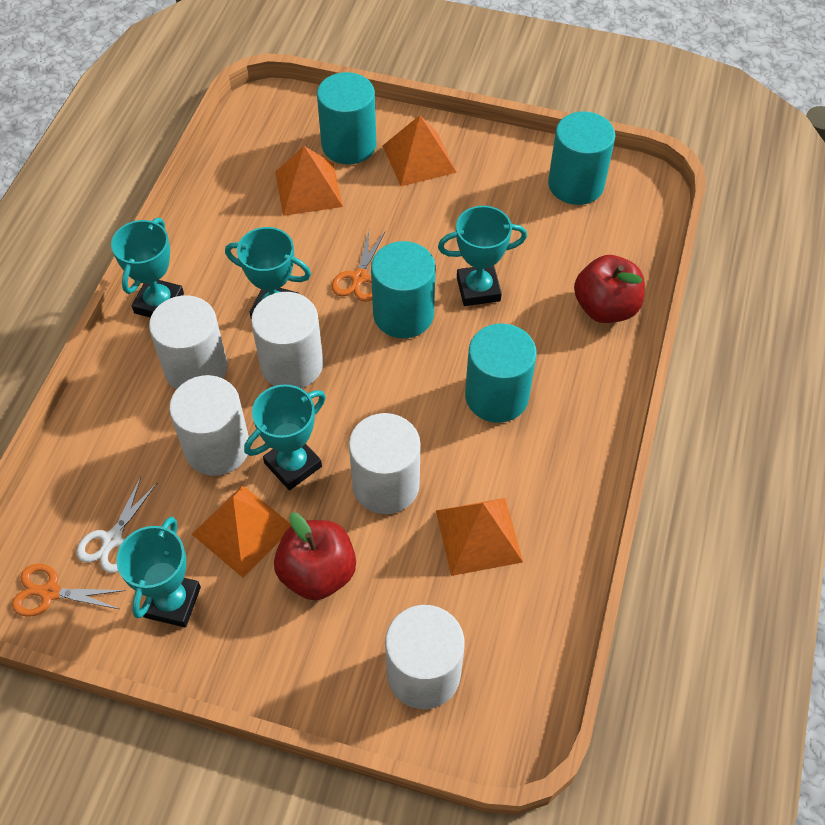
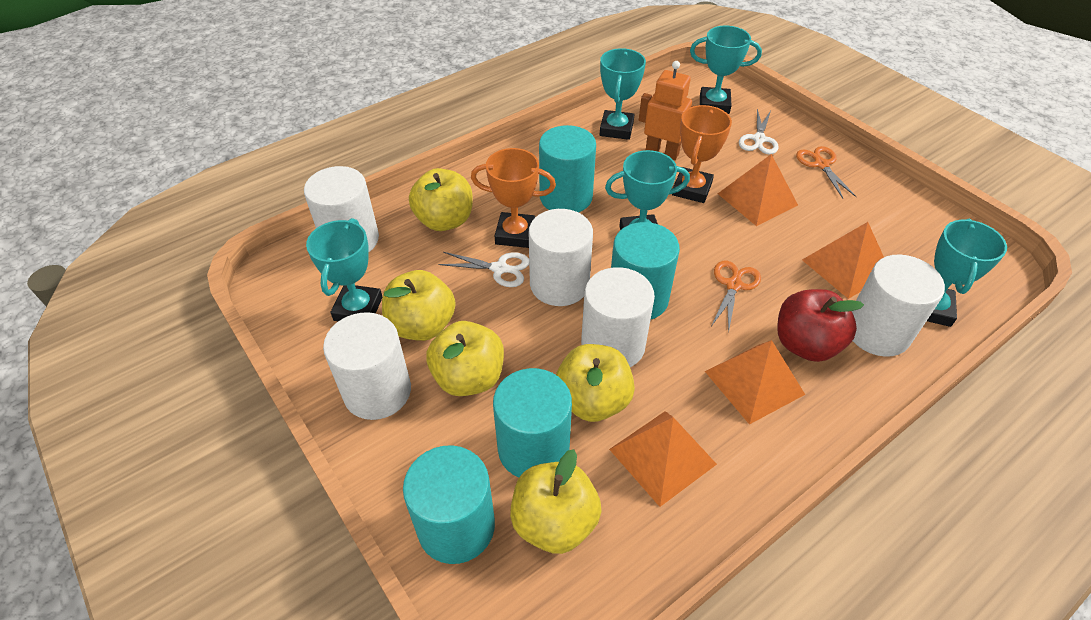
orange robot: none = 0 -> [639,61,693,160] = 1
orange trophy: none = 0 -> [471,148,556,248] [672,105,732,203] = 2
red apple: [274,512,356,600] [574,255,645,323] = 2 -> [777,289,864,362] = 1
white scissors: [77,477,157,573] = 1 -> [438,252,529,287] [739,109,779,155] = 2
yellow apple: none = 0 -> [382,270,456,341] [409,168,473,231] [426,321,504,396] [510,449,601,554] [556,344,635,422] = 5

